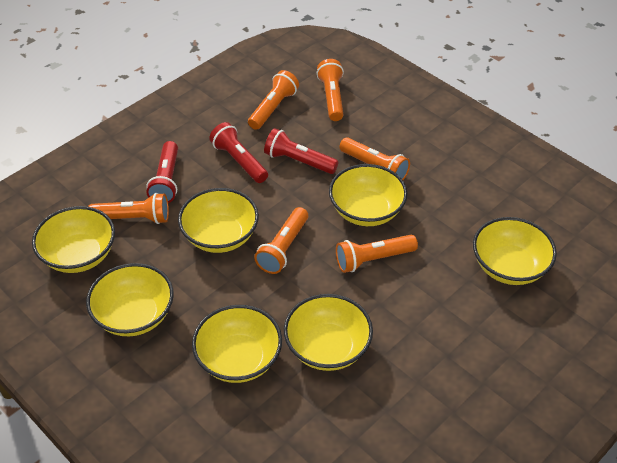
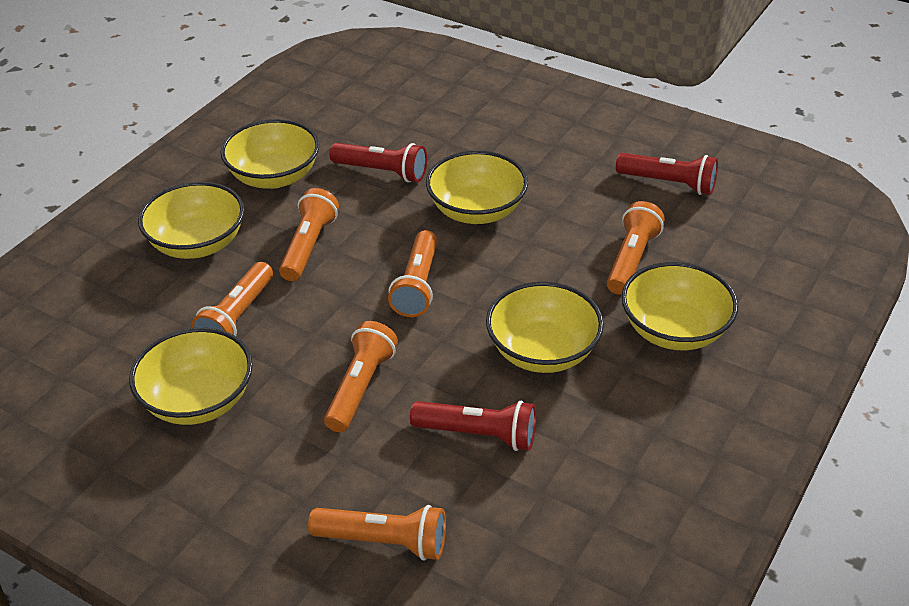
yellow bowl: [32,206,115,273] [86,263,174,336] [178,188,259,253] [192,305,282,383] [284,294,373,371] [329,164,407,226] [473,217,557,285] = 7 -> [129,328,253,425] [138,182,245,259] [220,119,319,189] [426,151,528,224] [486,282,604,373] [621,262,738,350] = 6

